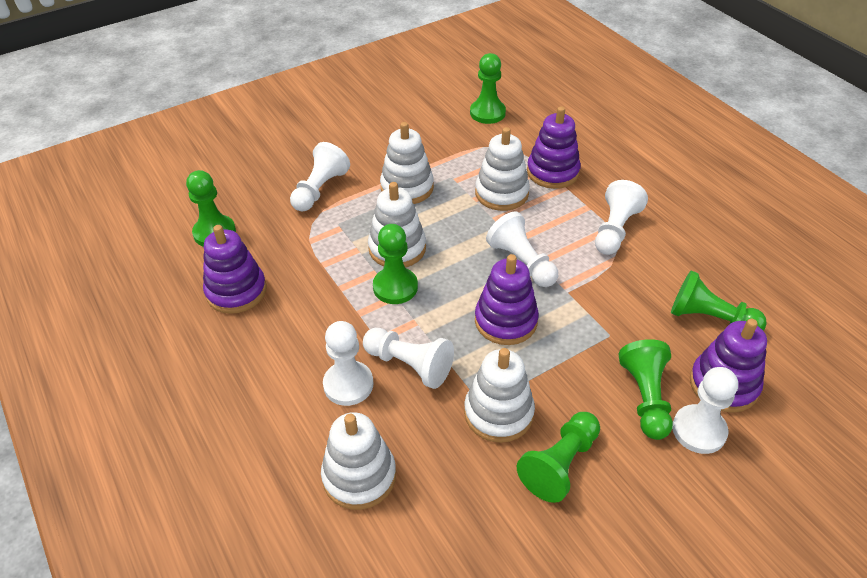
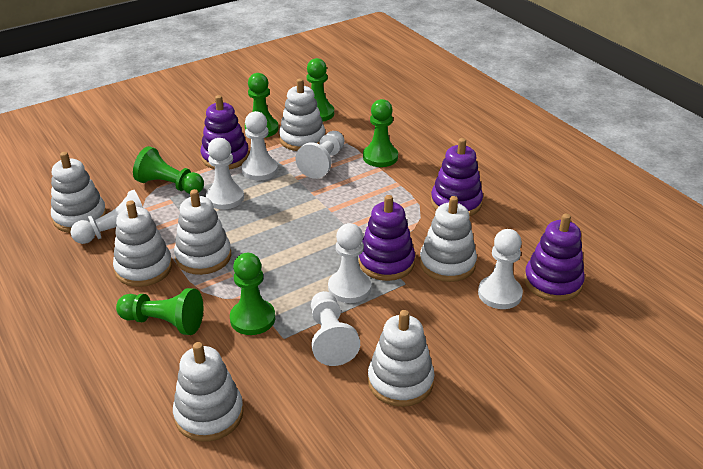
white pawn: [290,142,350,211] [323,321,373,406] [363,328,454,389] [486,211,558,287] [595,180,648,255] [672,367,738,454] = 6 -> [70,190,143,244] [206,138,244,209] [242,111,278,181] [296,131,344,179] [311,291,360,366] [328,223,371,303] [478,229,523,309] = 7
white stacking toy: [321,412,396,510] [368,182,426,268] [380,122,434,204] [464,348,535,443] [475,127,530,211] = 5 -> [51,152,107,233] [113,200,172,287] [173,342,244,442] [174,189,231,275] [279,78,325,151] [368,310,434,407] [420,196,477,282] = 7

